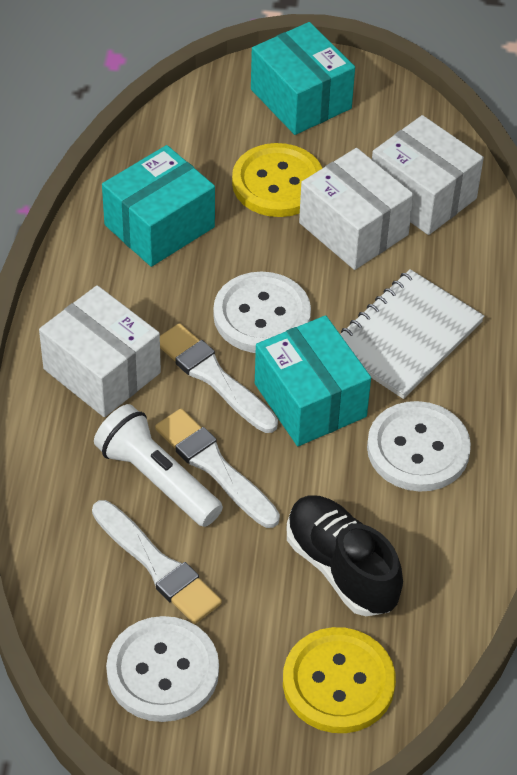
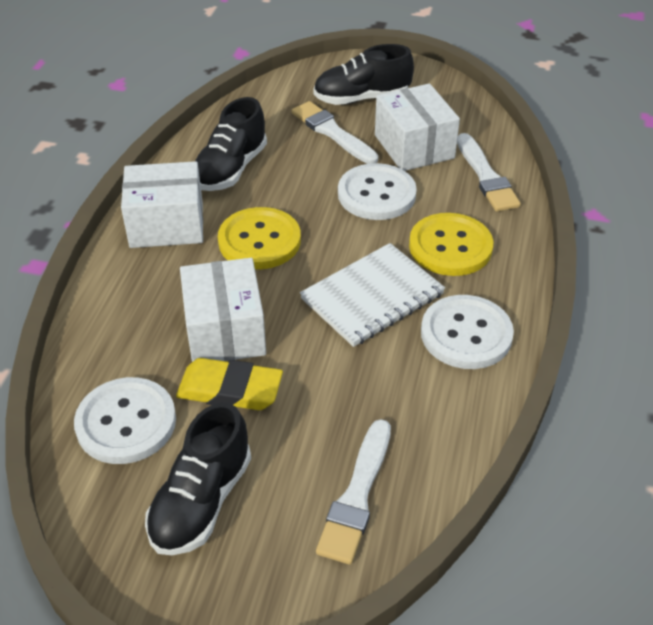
black shoe: [287,495,403,616] = 1 -> [145,402,251,555] [195,97,267,191] [314,44,414,105] = 3
turquoise box: [102,145,215,267] [251,22,355,135] [255,315,371,446] = 3 -> none = 0
white flashlight: [94,404,223,527] = 1 -> none = 0
yellow eraser: none = 0 -> [176,358,283,410] = 1

